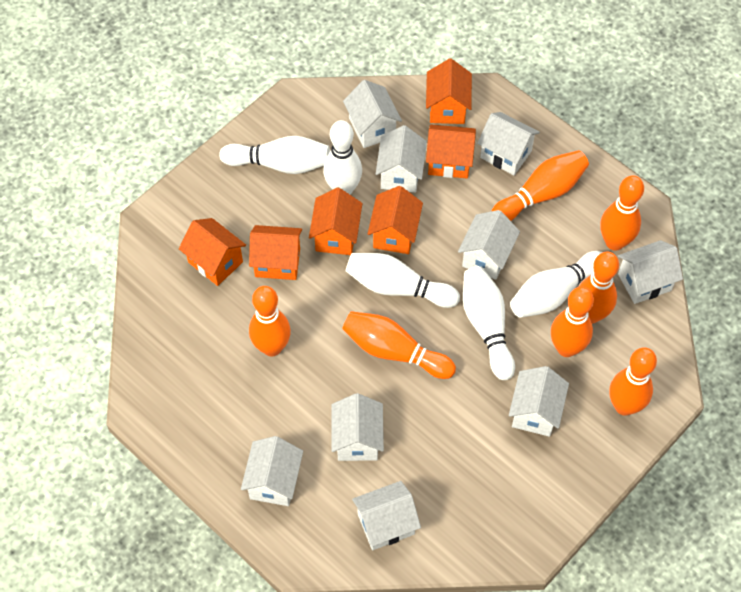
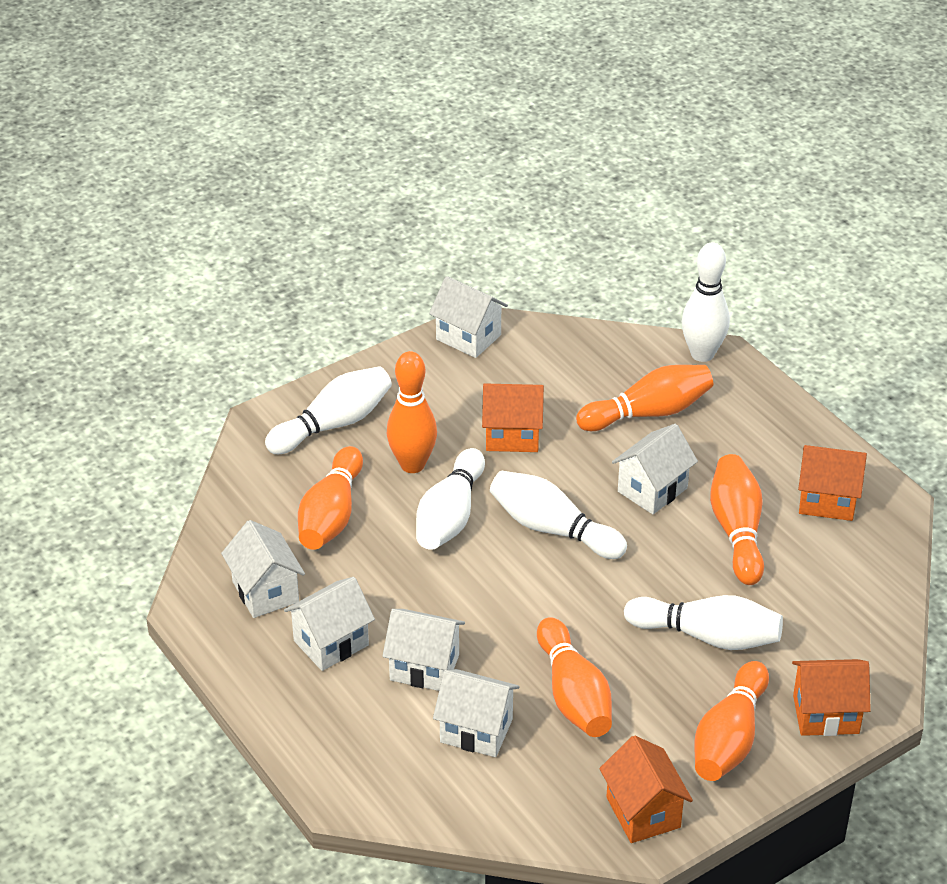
orange bowling pin: [249,286,291,356] [342,311,456,379] [492,150,589,221] [551,286,594,357] [579,252,619,324] [600,175,644,251] [609,347,657,416] = 7 -> [298,446,363,550] [387,351,437,473] [537,617,612,737] [576,365,713,431] [694,661,769,781] [710,454,764,585] = 6
orange house: [179,218,246,286] [249,225,302,280] [309,188,362,255] [368,186,423,254] [426,58,472,124] [426,124,476,178] = 6 -> [482,383,544,452] [599,736,693,843] [792,659,871,736] [798,445,867,521] = 4
white house: [241,436,303,506] [331,393,384,461] [343,80,402,148] [352,481,421,550] [376,125,427,192] [458,210,520,280] [477,112,540,175] [509,366,569,437] [618,240,683,304] = 9 -> [221,520,305,618] [284,577,375,671] [383,609,465,691] [429,276,508,358] [433,669,520,757] [612,424,698,514] = 6

